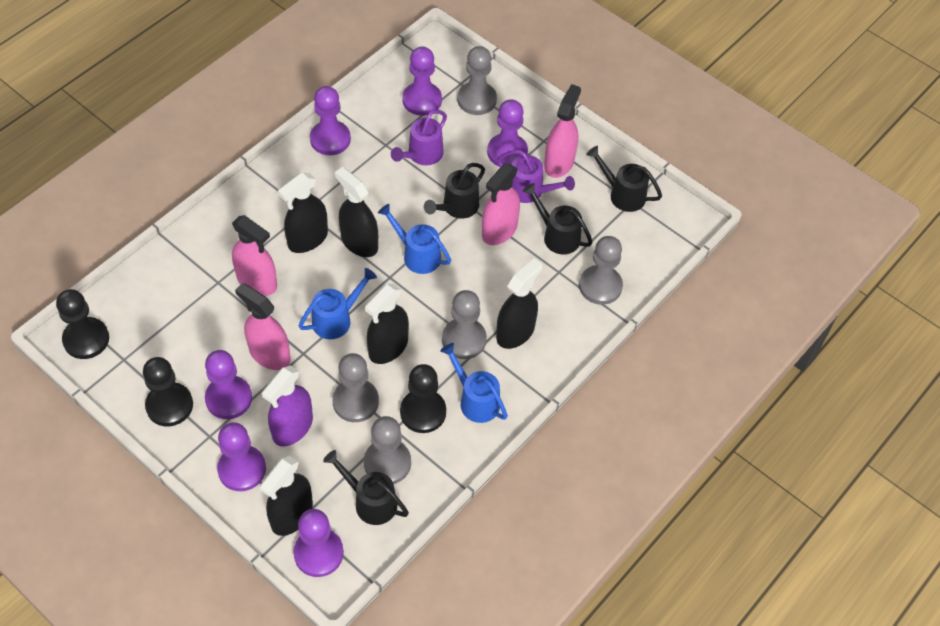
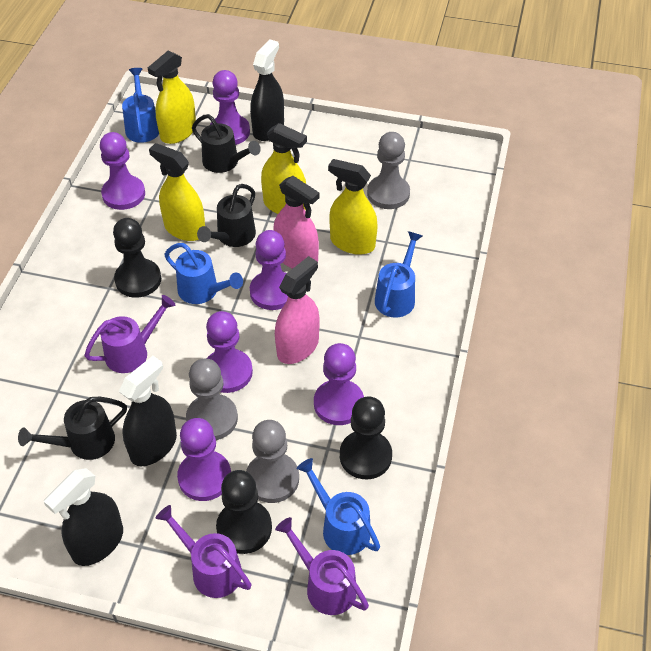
black spray bottle: [260,456,313,536] [278,172,328,253] [335,167,378,257] [365,284,409,364] [496,258,542,349] = 5 -> [44,468,123,566] [119,356,177,466] [250,39,284,141] = 3
black watering can: [323,450,409,525] [424,163,485,219] [523,183,593,255] [586,146,662,212] = 4 -> [18,397,127,460] [192,114,261,173] [197,184,256,247] = 3
blue watering can: [299,268,377,339] [378,204,451,274] [440,343,508,423] = 3 -> [122,68,159,143] [164,243,243,304] [296,458,380,555] [375,231,422,318] = 4
grey pawn: [332,353,379,422] [364,416,411,484] [442,290,487,359] [457,46,497,115] [579,236,623,305] = 5 -> [186,358,238,440] [246,420,299,503] [367,132,410,209] = 3
pink spray bottle: [232,215,277,296] [235,283,291,370] [482,164,520,245] [544,84,581,178] = 4 -> [273,176,320,269] [275,256,320,364] = 2
purple spray bottle: [262,366,313,447] = 1 -> none = 0
purple watering can: [391,109,447,165] [497,150,575,203] = 2 -> [84,295,176,373] [156,505,251,598] [275,517,369,615] = 3
yellow spray bottle: none = 0 -> [148,51,196,144] [149,143,205,241] [261,123,307,214] [328,159,378,255] = 4

